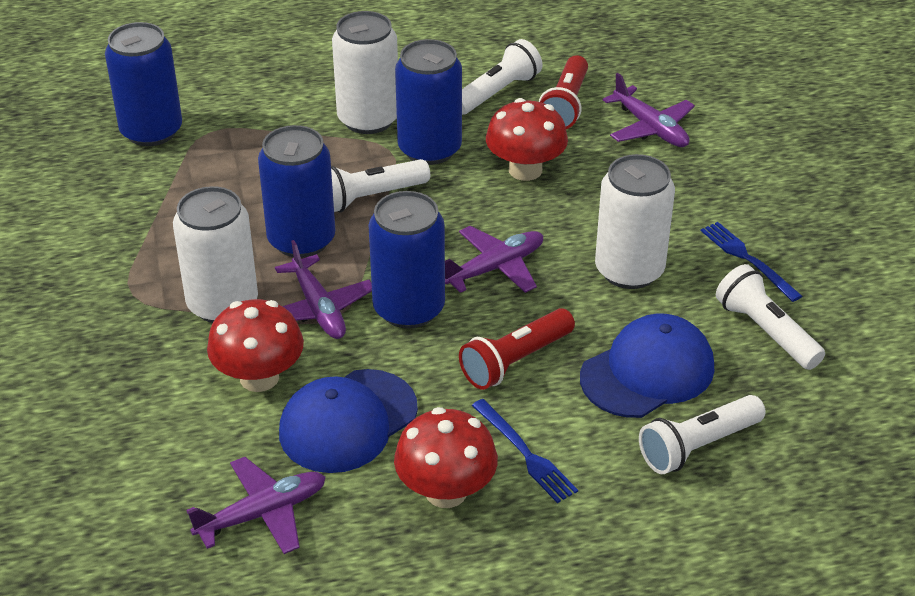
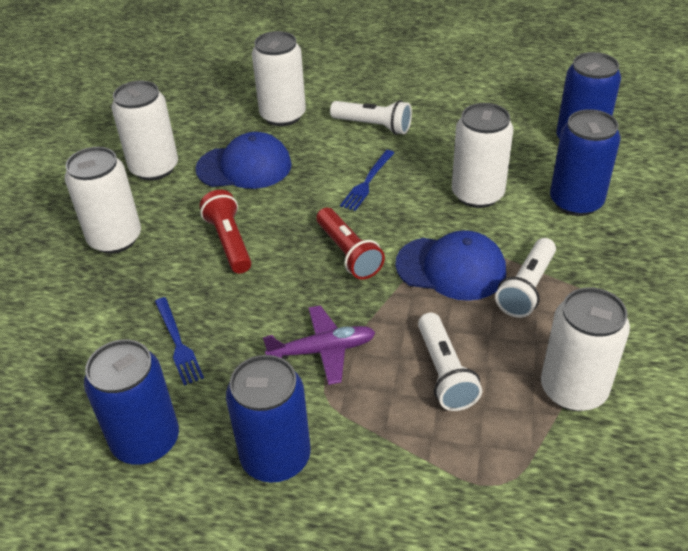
purple plane: [186,457,326,554] [275,240,372,339] [445,226,543,293] [603,73,695,147] = 4 -> [263,305,376,385] = 1
red mushroom: [207,299,304,392] [394,407,498,508] [486,98,568,181] = 3 -> none = 0
white can: [173,186,258,323] [332,11,398,134] [595,154,675,289] = 3 -> [65,147,141,254] [112,81,178,181] [252,31,306,126] [452,103,513,208] [541,287,630,411] = 5
white flashlight: [331,159,430,212] [462,39,543,115] [639,395,766,474] [716,264,825,370] = 4 -> [330,100,412,135] [418,312,482,411] [495,238,556,318] = 3

